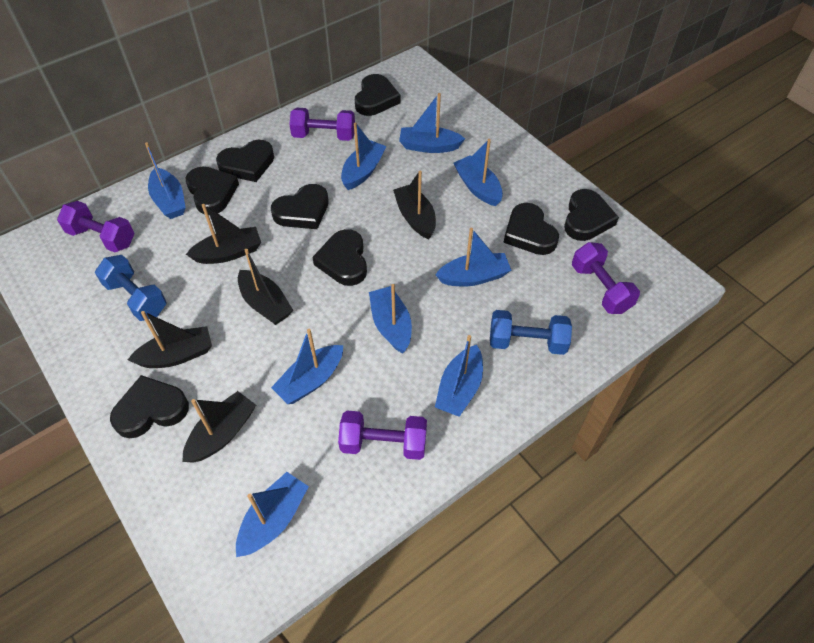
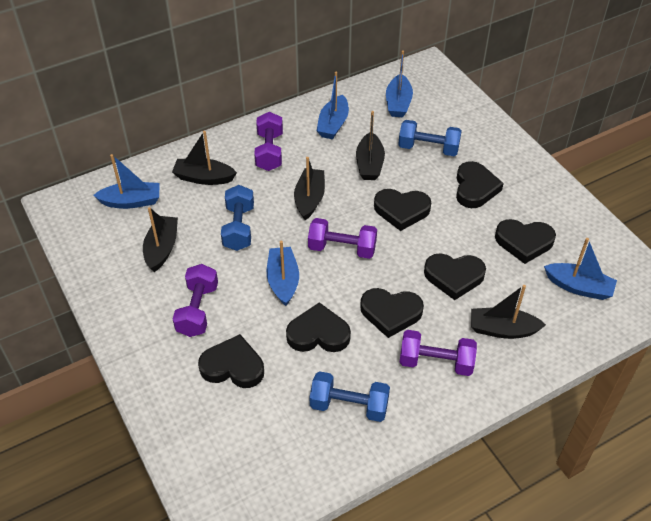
black heart: [110,375,189,438] [186,167,239,215] [216,140,274,182] [271,184,329,229] [312,229,367,286] [355,74,401,116] [504,203,559,255] [564,189,619,241] = 8 -> [198,334,264,388] [286,302,351,352] [360,288,424,338] [374,189,431,231] [424,253,486,300] [456,161,504,208] [495,219,556,264] = 7
blue boat: [145,142,186,219] [236,472,309,557] [271,329,343,404] [341,122,386,190] [369,284,412,353] [399,93,465,153] [435,228,511,286] [435,335,483,417] [454,139,503,206] = 9 -> [93,154,159,209] [267,241,299,306] [317,72,349,139] [386,50,413,117] [544,238,617,300] = 5
blue dumbbell: [95,255,166,321] [490,310,572,355] = 2 -> [221,185,254,251] [310,371,390,422] [398,120,462,156] = 3

